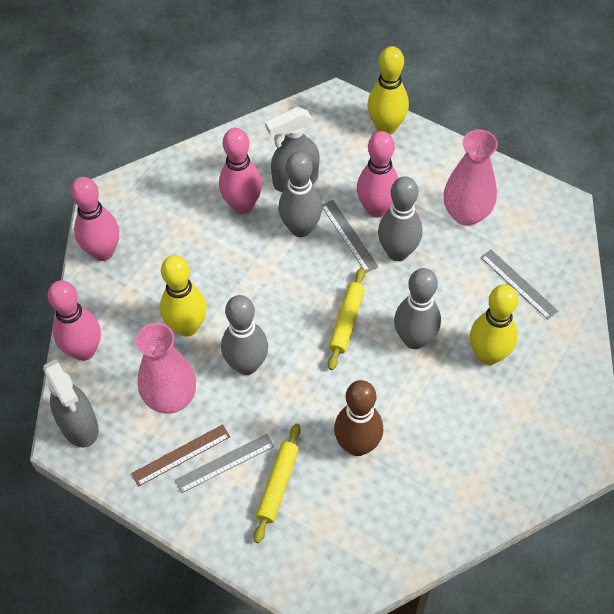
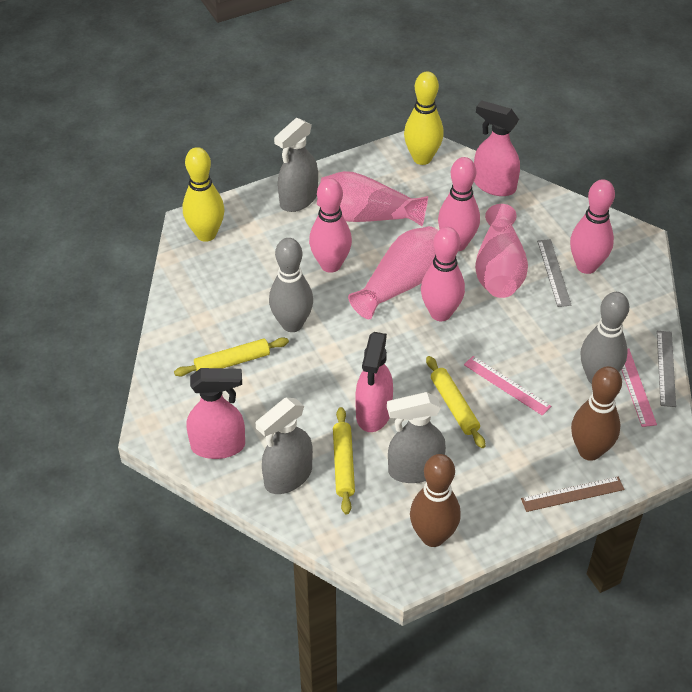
brown bowling pin: [334,380,383,456] = 1 -> [410,454,461,547] [571,366,622,461] = 2
grey bowling pin: [221,295,268,375] [279,152,322,237] [378,176,422,261] [394,268,441,349] = 4 -> [269,238,313,332] [581,292,629,384] = 2
grey ruler: [175,434,274,493] [322,200,379,273] [481,250,558,319] = 3 -> [537,239,572,307] [657,331,676,407] = 2
grey spray bottle: [43,359,99,447] [265,107,319,192] = 2 -> [256,398,313,494] [274,118,318,212] [387,392,446,483] = 3
pink ruler: none = 0 -> [464,356,551,416] [621,349,657,427] = 2
pink spray bottle: none = 0 -> [186,368,245,459] [355,332,393,432] [474,100,520,196] = 3
pink vase: [136,323,196,414] [443,130,498,226] = 2 -> [317,171,428,226] [348,226,438,319] [475,204,528,298] = 3
yellow bowling pin: [160,255,207,337] [367,46,409,135] [470,284,518,365] = 3 -> [183,147,224,242] [404,71,444,165] = 2
yellow rolling pin: [254,424,300,543] [328,267,365,370] = 2 -> [174,337,289,377] [333,407,355,514] [426,356,485,448] = 3

